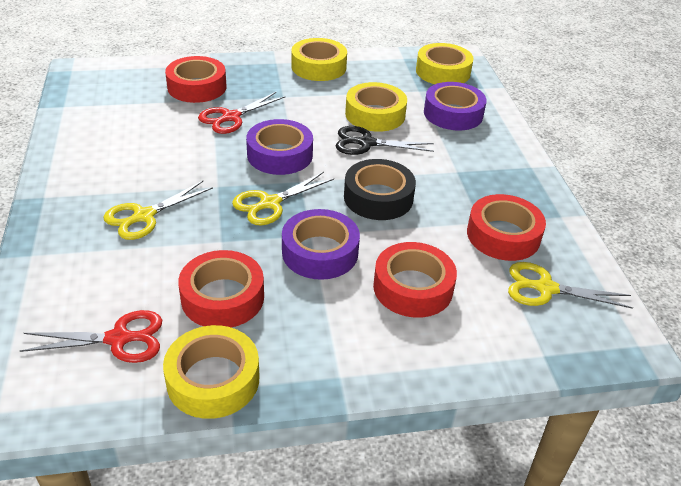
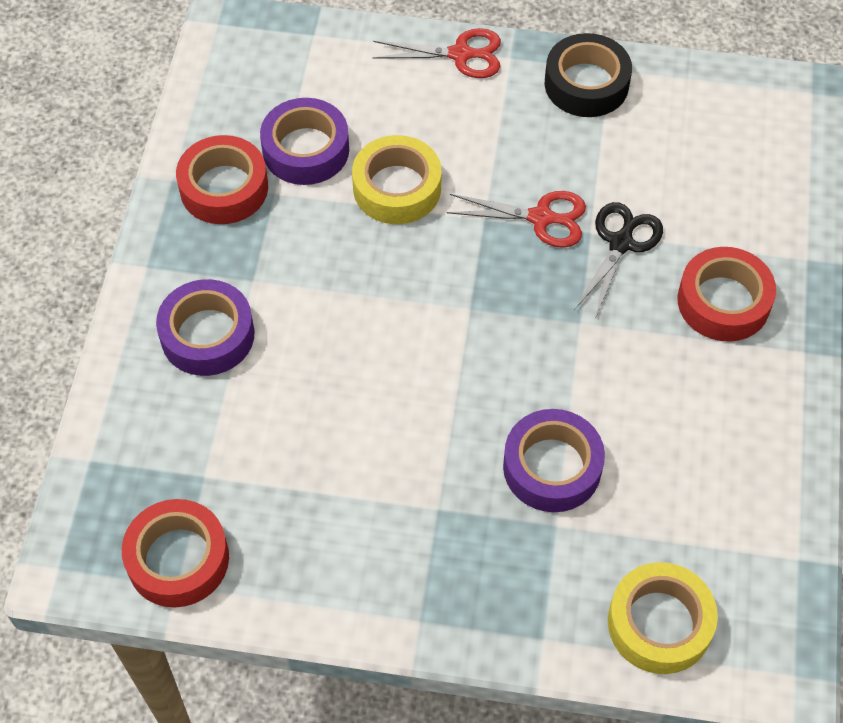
red tape: [165,56,226,103] [178,250,264,328] [373,242,457,318] [467,194,546,261] = 4 -> [122,499,229,607] [176,135,268,224] [678,247,776,342] = 3
yellow scissors: [104,181,213,240] [232,172,334,225] [508,262,633,309] = 3 -> none = 0
yellow tape: [163,325,260,419] [291,38,347,81] [345,82,407,132] [416,43,473,84] = 4 -> [352,135,442,224] [608,562,718,674] = 2

